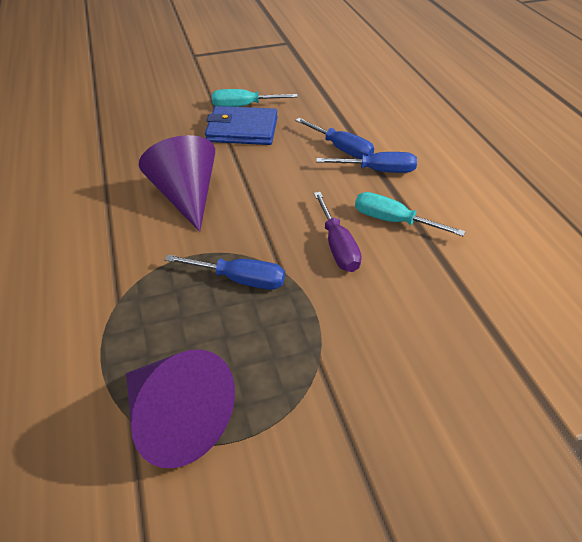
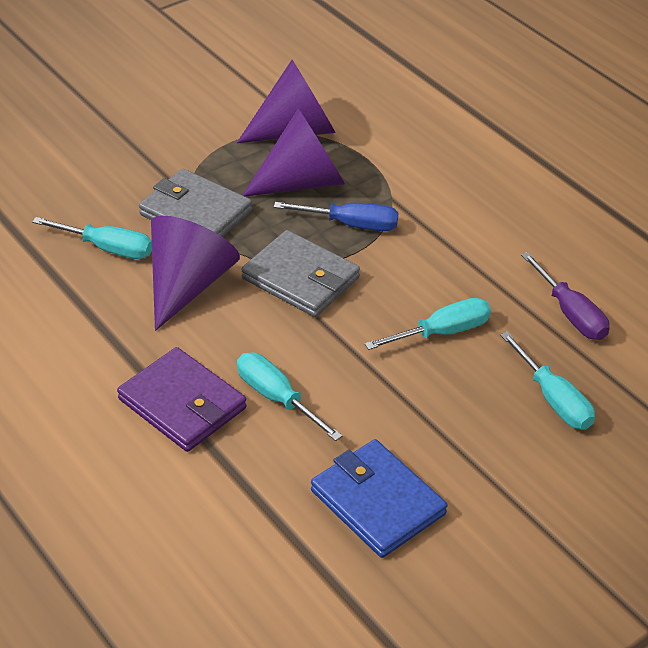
blue screwdriver: [165,255,285,290] [295,118,374,159] [316,152,417,173] = 3 -> [274,202,399,231] = 1
grey wallet: none = 0 -> [139,169,252,237] [241,230,360,317] = 2
purple cone: [126,349,235,468] [139,135,215,232] = 2 -> [151,216,240,331] [237,60,336,143] [243,109,345,196] = 3
purple wallet: none = 0 -> [117,347,247,452] = 1
turquoise screwdriver: [212,89,298,107] [355,192,466,237] = 2 -> [32,217,152,259] [237,352,342,441] [365,298,491,350] [500,331,595,430] = 4

